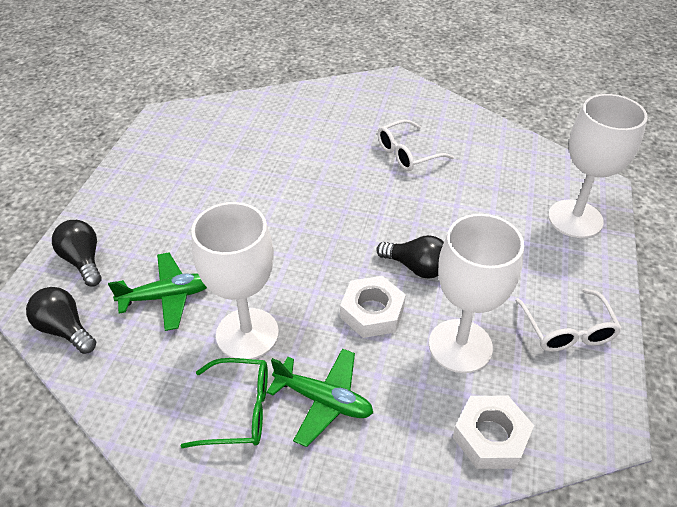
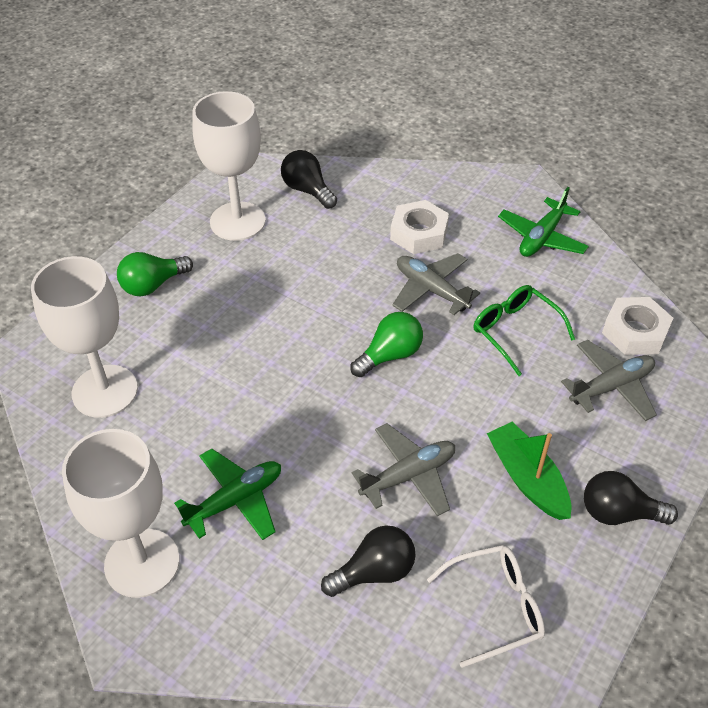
green boat: none = 0 -> [487,422,571,520] = 1
green light bulb: none = 0 -> [117,252,193,297] [350,312,423,377] = 2
grey plane: none = 0 -> [352,423,455,516] [392,253,480,315] [561,340,657,421] = 3
white glasses: [377,119,454,171] [515,289,622,352] = 2 -> [427,545,545,668] = 1

